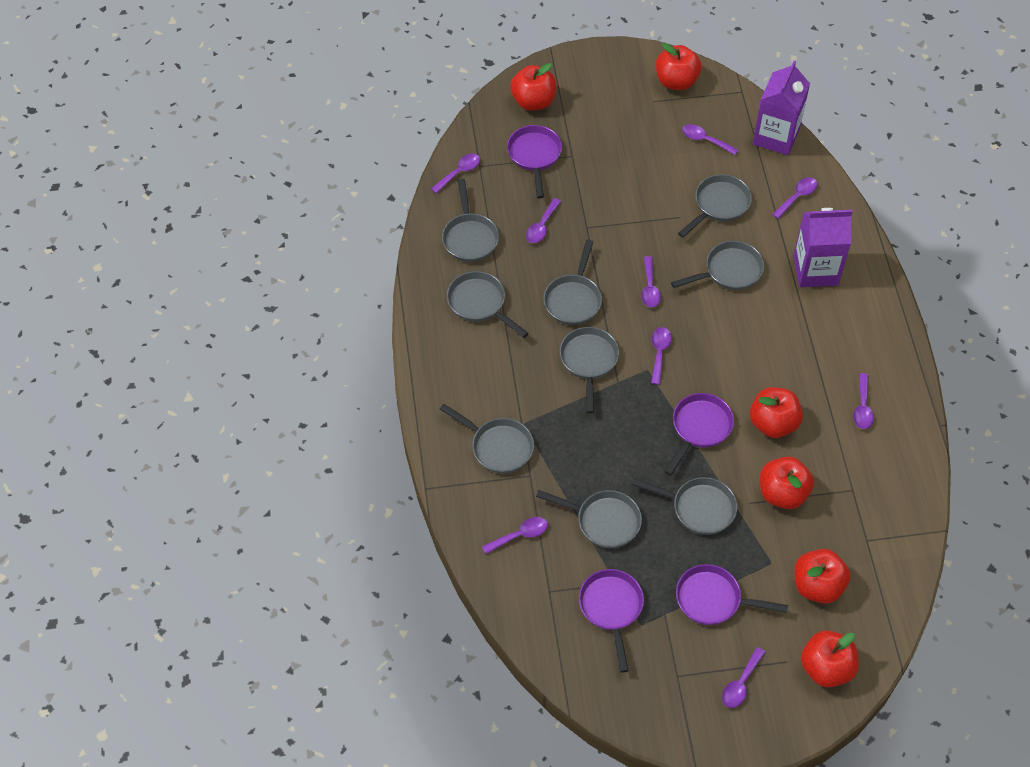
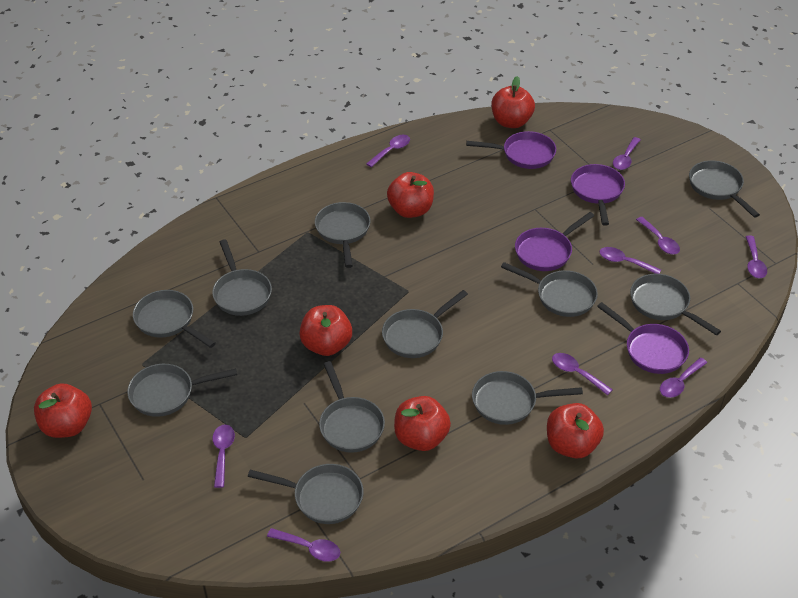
grey pan: [440,404,534,474] [442,179,499,262] [447,271,529,338] [536,490,642,548] [543,240,602,325] [559,327,619,414] [631,477,737,535] [671,241,764,290] [678,174,752,238] = 9 -> [127,364,237,417] [133,290,216,348] [212,239,272,316] [248,464,363,524] [315,202,370,268] [319,361,385,453] [382,290,468,358] [472,371,583,425] [501,262,598,317] [630,274,721,336] [689,160,760,218] = 11
purple carton: [753,60,810,155] [793,208,853,287] = 2 -> none = 0

